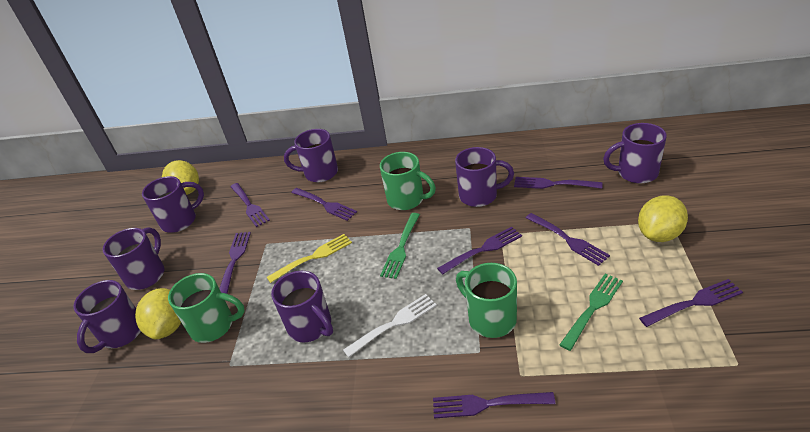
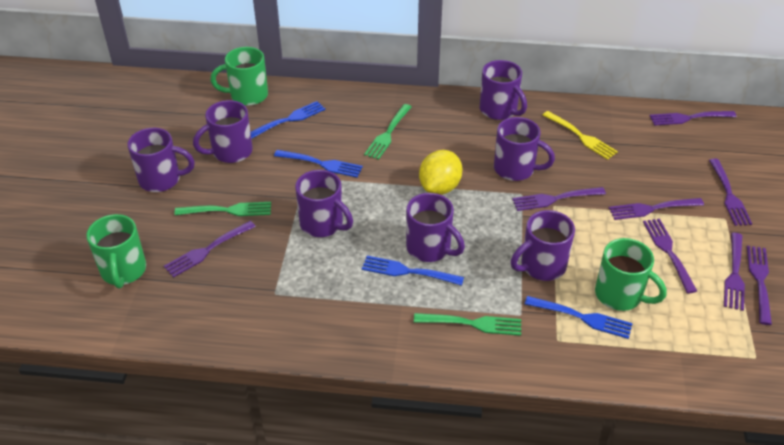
blue fork: none = 0 -> [251,101,326,139] [274,150,363,178] [362,256,464,286] [525,296,633,339] = 4
green fork: [380,213,420,279] [559,274,623,351] = 2 -> [174,202,271,216] [364,104,412,160] [414,313,521,336] = 3
white fork: [343,294,437,358] = 1 -> none = 0
yellow lemon: [135,288,181,339] [162,160,199,195] [638,195,688,242] = 3 -> [419,150,462,195] = 1

